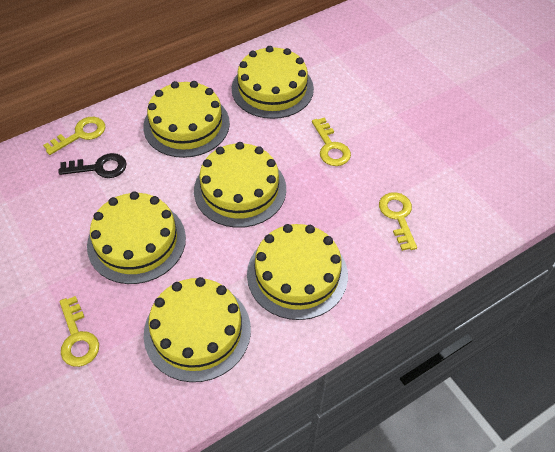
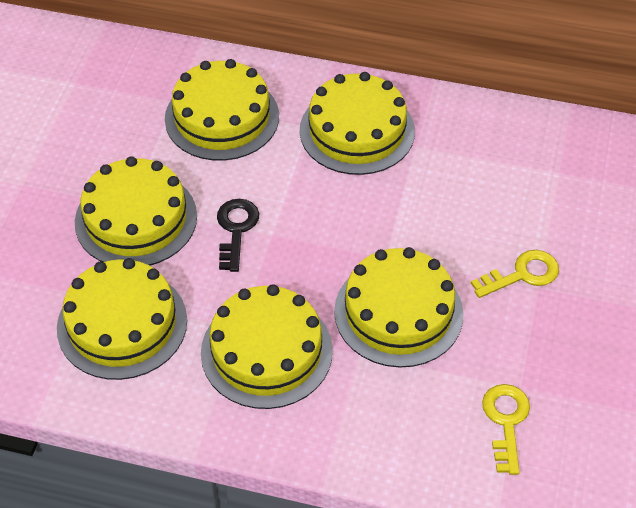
yellow key: [43,117,105,155] [60,296,99,367] [312,118,351,166] [379,192,417,251] = 4 -> [471,250,559,298] [482,384,530,475] = 2

